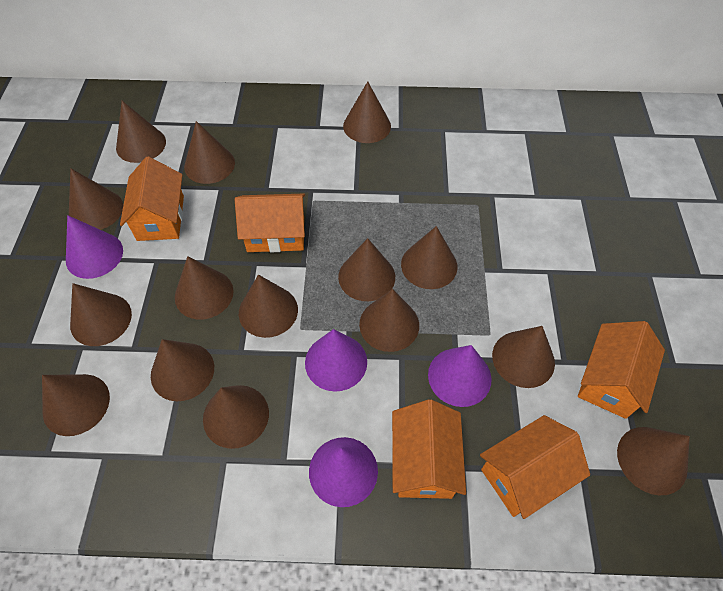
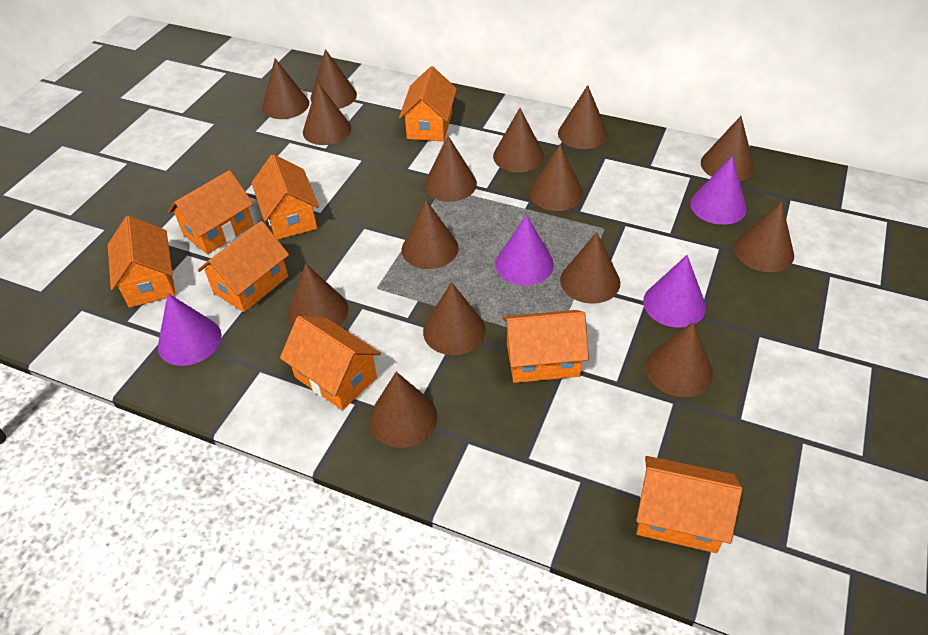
orange house: [120,156,184,241] [235,194,305,252] [392,399,466,499] [480,415,590,519] [578,321,665,419] = 5 -> [108,216,176,308] [168,170,254,254] [198,221,289,312] [252,154,319,240] [280,316,381,410] [399,66,457,142] [502,310,589,383] [636,456,742,553] = 8

